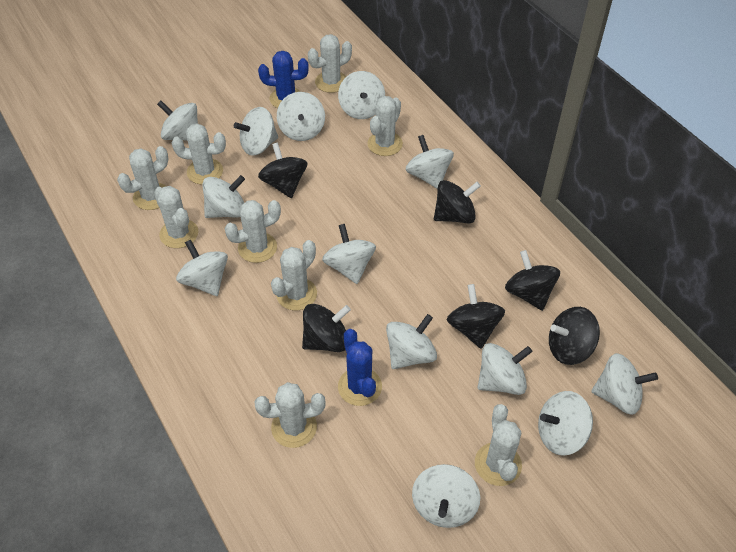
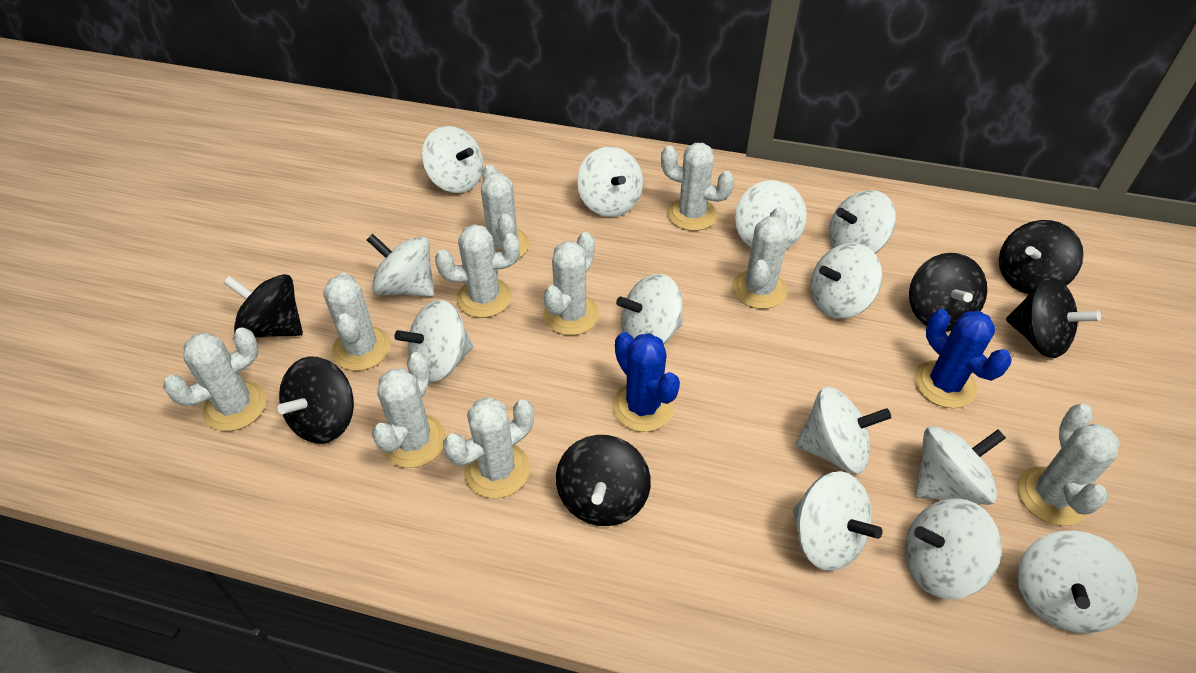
white cactus: [117,146,168,210] [154,186,198,248] [172,123,226,185] [225,200,281,263] [254,382,326,448] [271,240,317,310] [308,34,352,93] [367,96,403,156] [475,404,522,486] = 9 -> [163,327,267,431] [323,273,391,371] [372,352,446,468] [435,224,520,318] [443,397,534,498] [481,164,530,259] [543,232,599,335] [661,143,734,231] [732,207,789,309] [1017,404,1120,526] = 10

